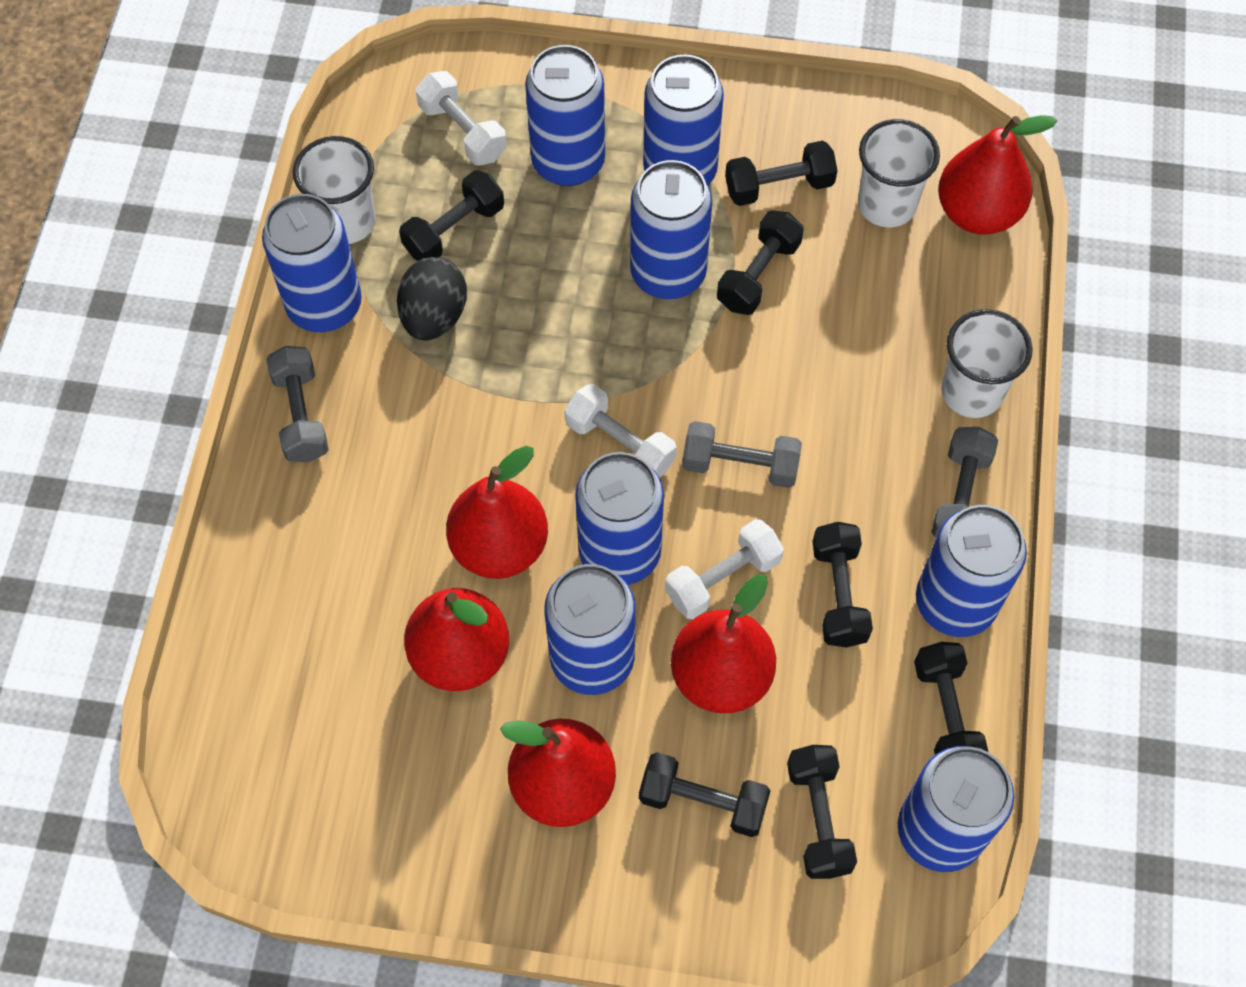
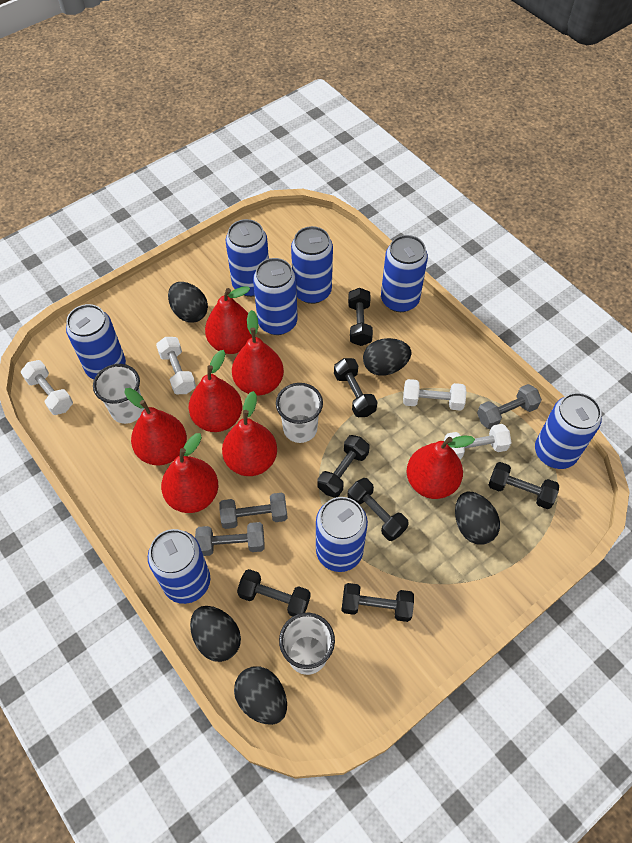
black egg: [397,257,467,341] = 1 -> [168,282,208,323] [190,606,241,662] [234,666,287,725] [363,338,412,376] [455,492,500,545] = 5
red pear: [404,588,509,691] [446,446,548,579] [500,719,616,827] [671,575,776,713] [938,115,1057,235] = 5 -> [124,388,187,465] [161,433,218,513] [189,350,242,432] [205,286,252,354] [222,391,277,476] [232,310,284,396] [407,435,475,499] = 7
white dumbbell: [416,71,507,165] [564,384,677,478] [665,519,784,619] = 3 -> [21,360,73,415] [156,337,196,394] [403,379,467,411] [444,424,512,459] = 4

